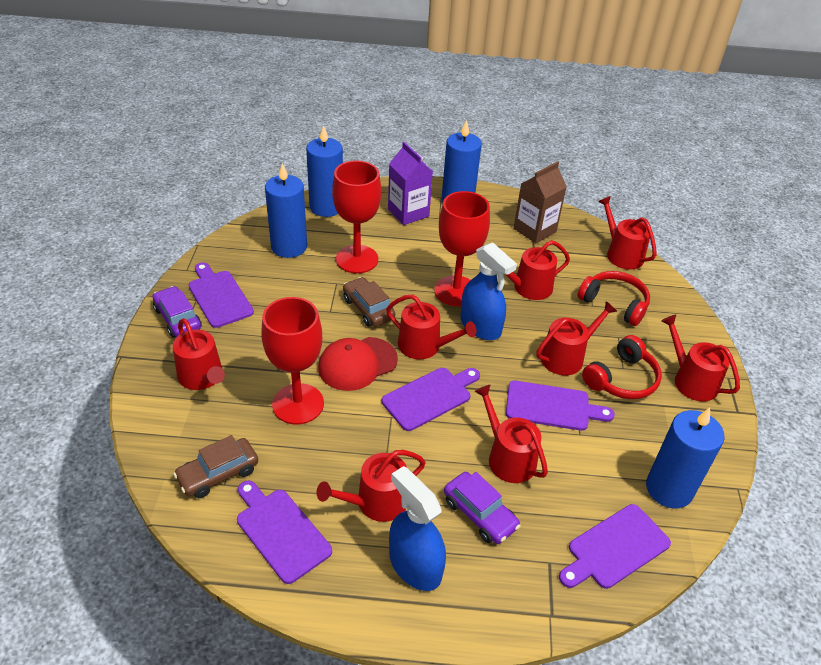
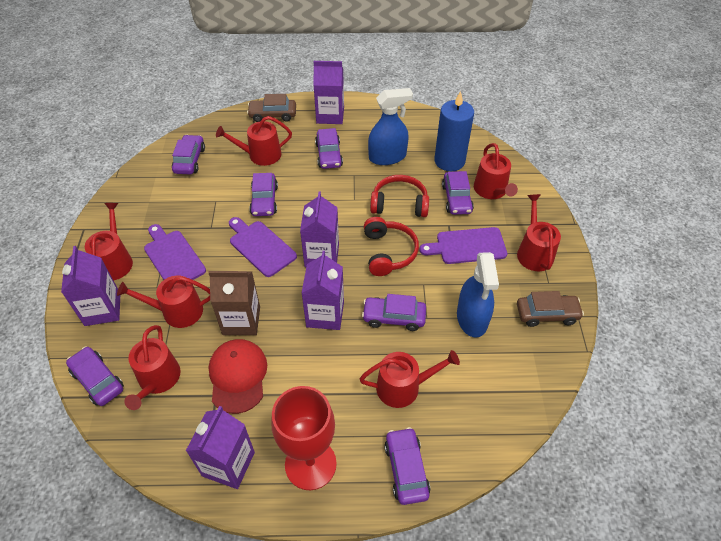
blue candle: [265,163,307,258] [306,125,343,217] [441,120,482,202] [646,407,724,508] = 4 -> [434,91,474,171] = 1
purple car: [153,286,202,338] [444,472,521,544] = 2 -> [66,347,124,406] [172,135,205,174] [249,173,278,216] [315,128,343,169] [362,294,426,331] [384,427,430,505] [442,171,474,215] = 7
purple carton: [388,142,433,225] = 1 -> [61,246,120,326] [186,406,255,489] [300,191,339,267] [302,251,344,330] [313,61,344,124] = 5
purple cutting board: [188,262,254,328] [237,481,332,584] [382,368,480,431] [506,381,615,431] [559,504,671,589] = 5 -> [144,224,206,280] [229,217,297,277] [419,227,507,264] = 3
red goblet: [261,297,324,425] [332,161,381,273] [434,191,490,306] = 3 -> [271,386,337,490] = 1
red watering can: [173,318,225,390] [317,450,425,522] [386,294,476,359] [474,385,548,483] [505,240,570,300] [536,301,617,376] [598,196,657,270] [661,315,740,402] = 8 -> [85,203,133,280] [117,276,210,328] [124,325,181,410] [216,116,292,166] [359,350,460,408] [474,143,518,199] [517,194,561,271] = 7

